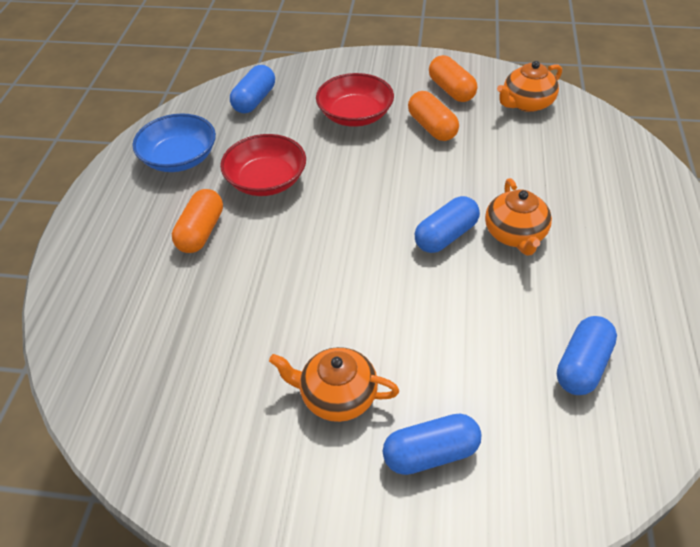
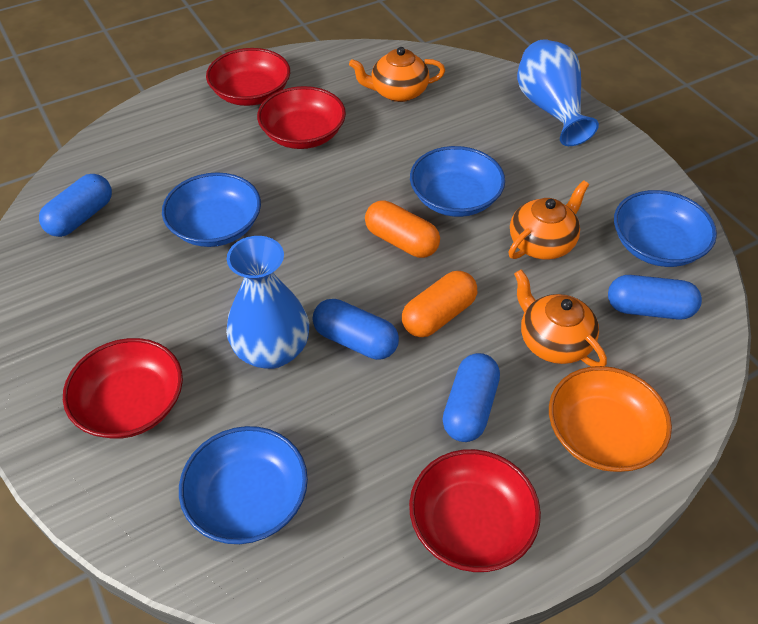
blue bowl: [132,114,216,172] = 1 -> [162,172,261,247] [179,426,308,544] [410,146,505,217] [614,190,717,267] = 4
blue vase: none = 0 -> [226,236,309,369] [517,39,599,146] = 2
orange bowl: none = 0 -> [549,366,672,472] = 1
orange capsule: [172,189,223,253] [408,91,459,141] [429,55,477,102] = 3 -> [365,200,440,258] [402,271,477,337] = 2
red bowl: [220,134,306,196] [316,73,394,127] = 2 -> [63,338,183,439] [206,48,290,106] [257,86,346,149] [409,449,541,572] = 4

